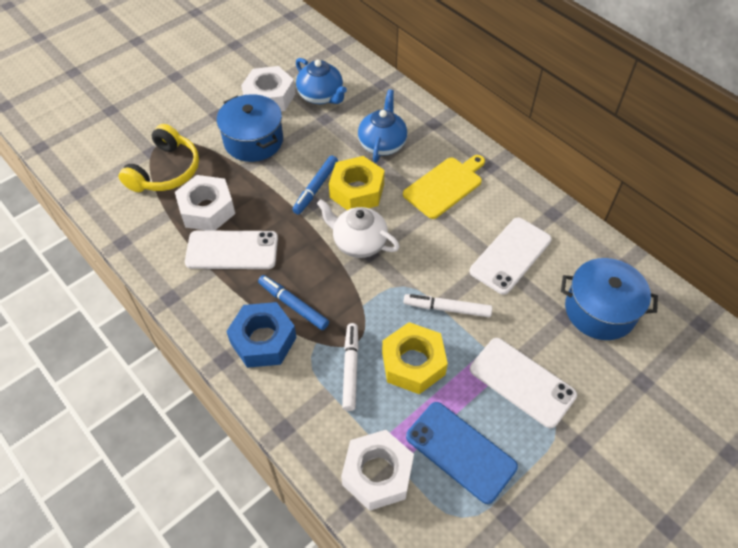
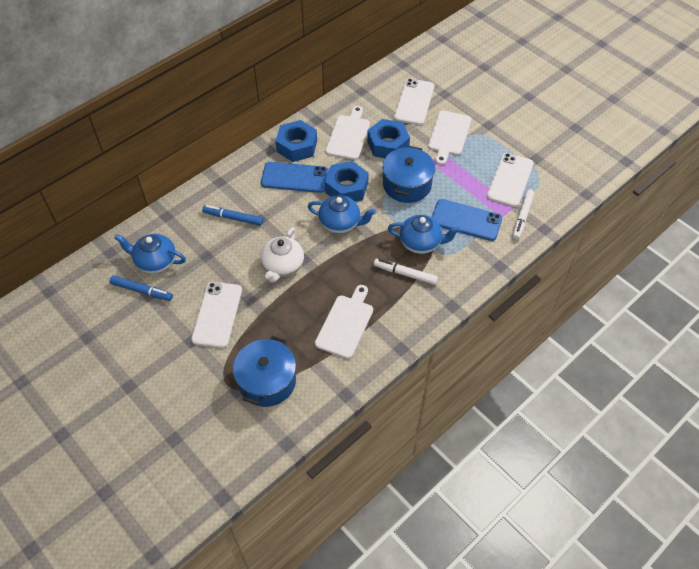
blue nut: [226,302,297,368] = 1 -> [276,120,317,162] [325,161,369,202] [367,119,410,158] = 3
blue phone: [406,402,518,504] = 1 -> [261,162,329,193] [432,199,502,241] = 2
blue teapot: [296,58,347,104] [358,89,407,162] = 2 -> [115,234,186,274] [307,195,376,234] [388,215,460,254] = 3
white cutting board: none = 0 -> [315,285,373,359] [326,106,370,160] [428,111,471,165] = 3
white nut: [175,175,235,231] [241,66,295,111] [341,430,414,511] = 3 -> none = 0
yellow cutting board: [403,155,485,219] = 1 -> none = 0
yellow headphones: [119,124,199,192] = 1 -> none = 0
yellow nut: [329,156,385,210] [382,322,448,394] = 2 -> none = 0

